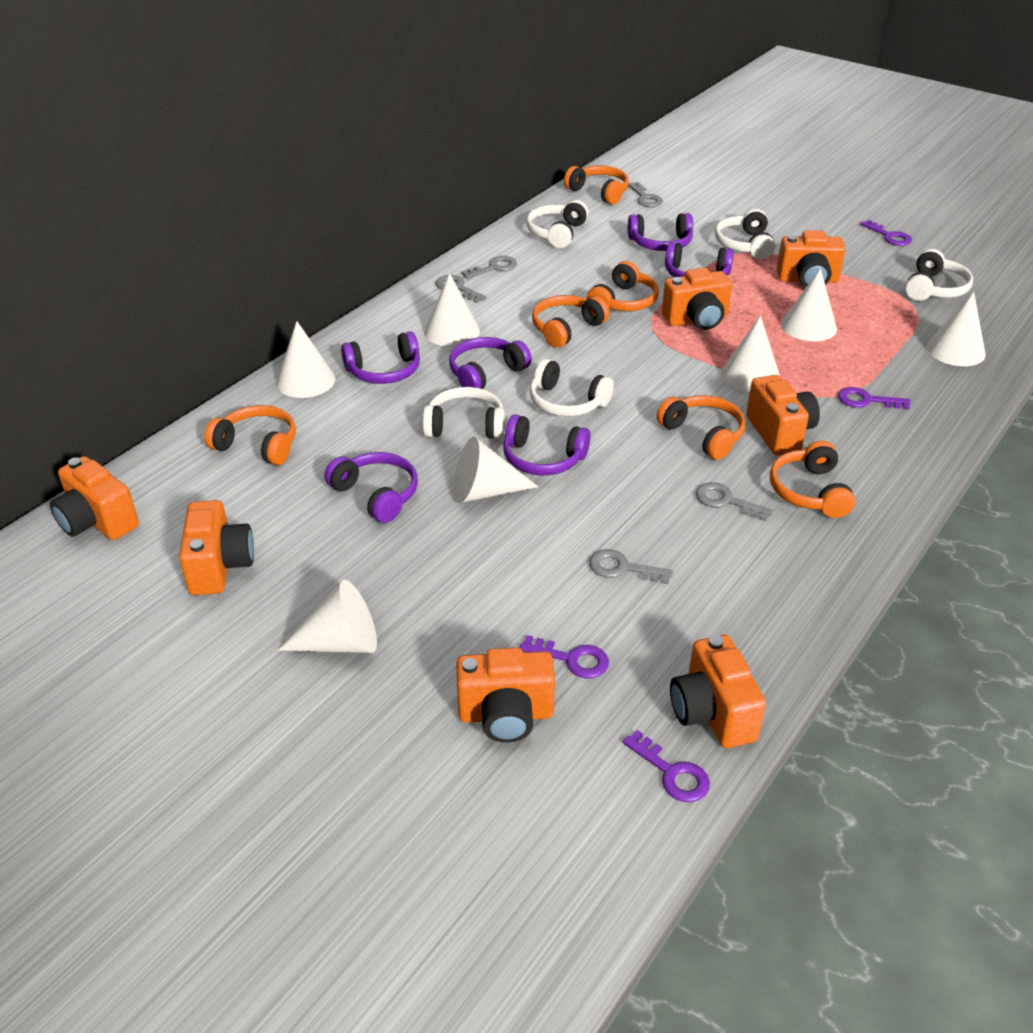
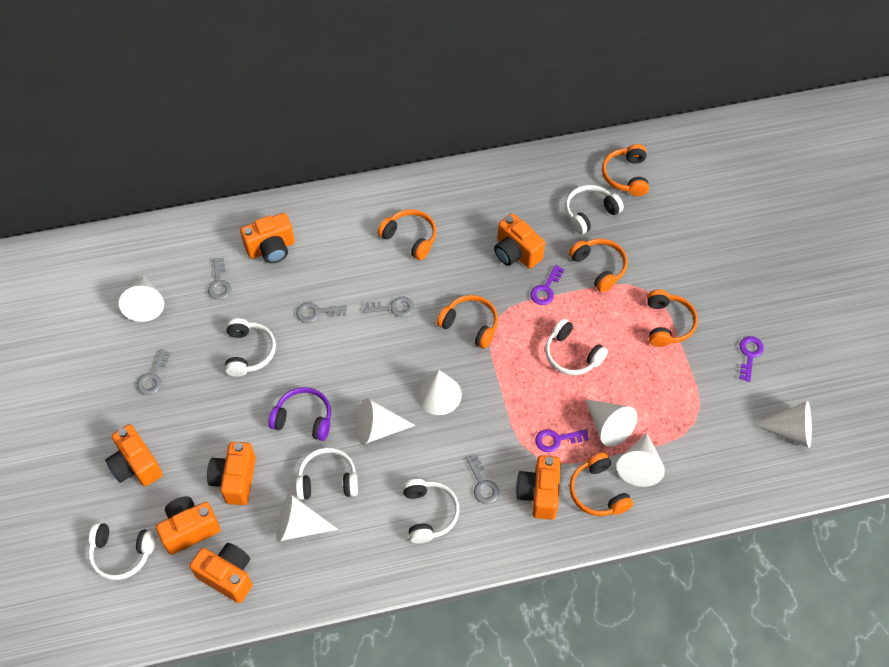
purple headphones: [324,452,418,523] [341,331,420,384] [449,337,532,389] [503,414,591,476] [628,213,693,251] [665,242,734,277] = 6 -> [268,387,331,441] = 1
purple key: [519,635,609,678] [623,730,710,802] [838,387,911,410] [860,220,912,246] = 4 -> [530,265,564,305] [535,429,589,452] [739,336,764,382] = 3
white headphones: [422,387,505,439] [526,200,589,248] [530,359,614,416] [715,209,775,259] [905,249,973,301] = 5 -> [88,522,156,580] [225,318,276,377] [296,447,358,500] [403,479,459,543] [545,319,608,375] [565,185,624,235] = 6

